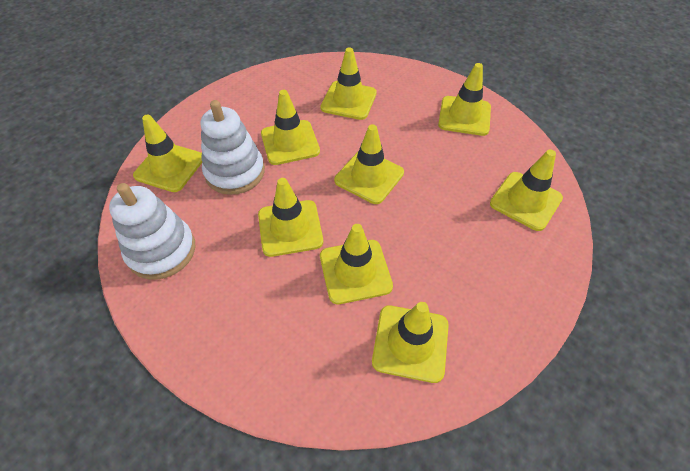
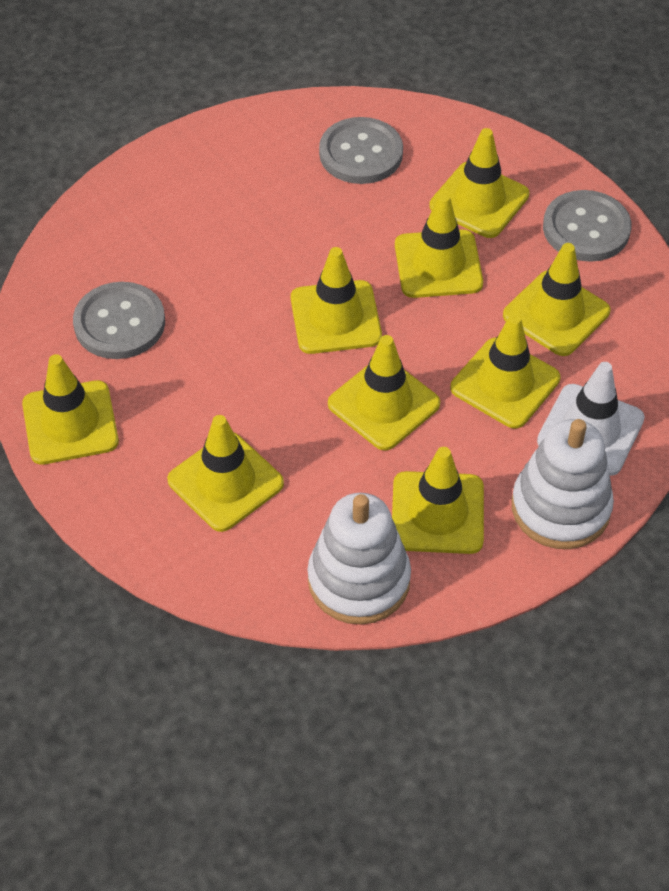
grey button: none = 0 -> [73,282,165,359] [319,117,403,184] [543,190,631,262] = 3
white traffic cone: none = 0 -> [537,362,645,476] = 1

